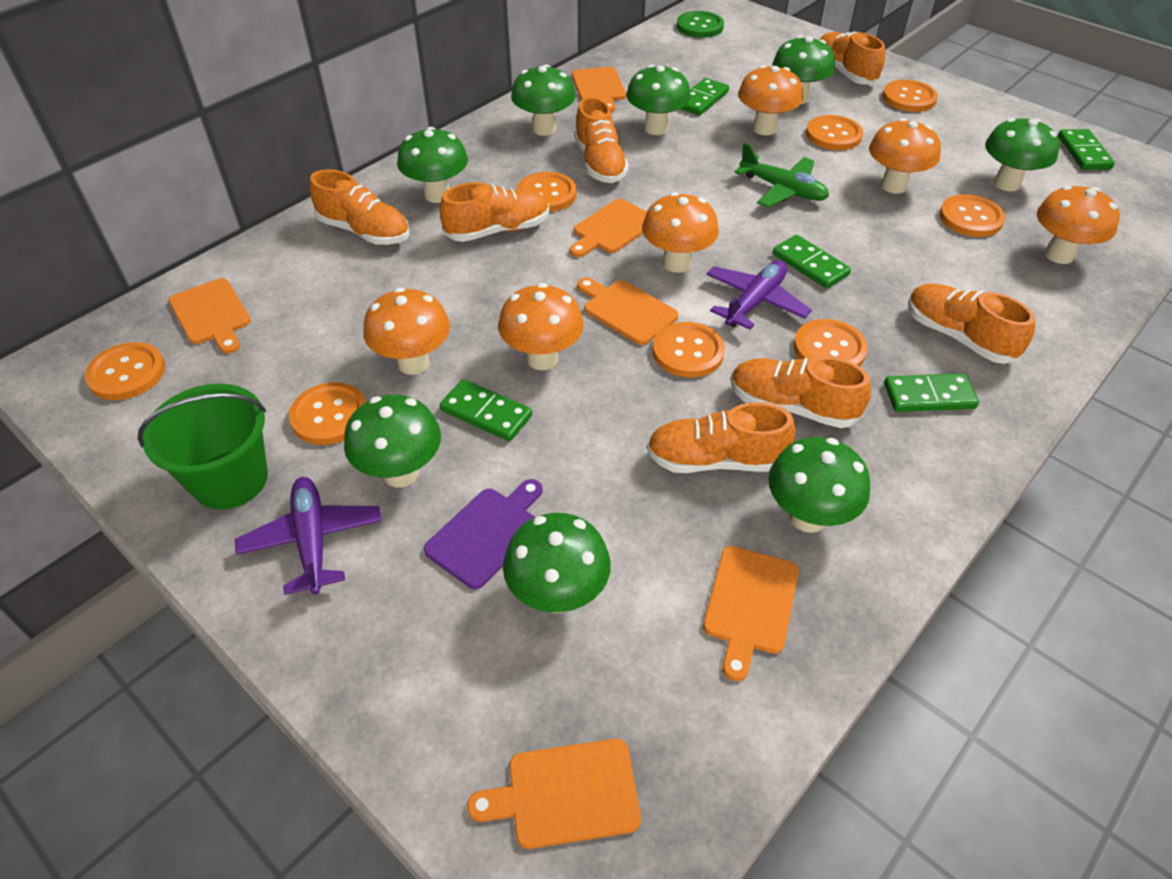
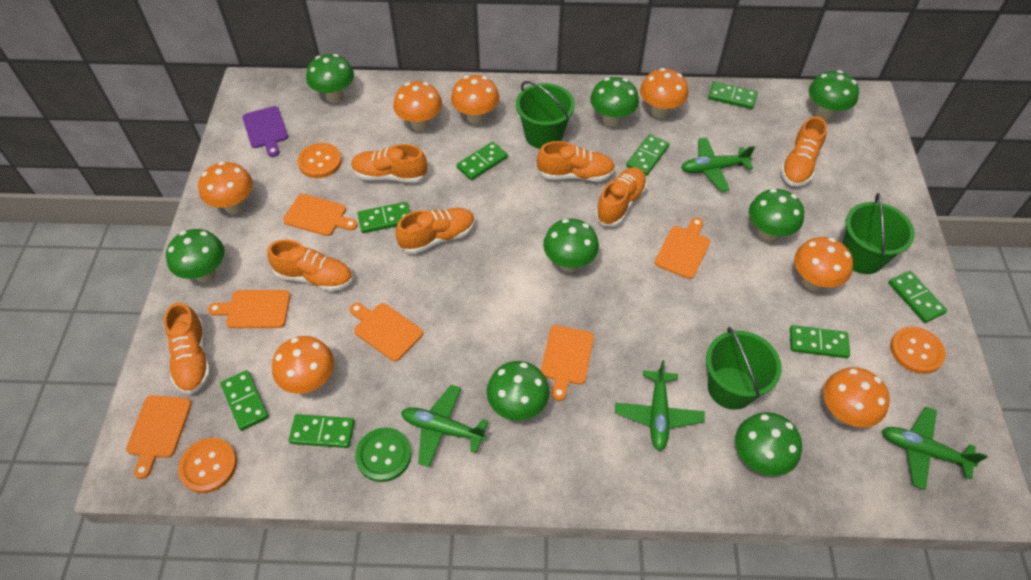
green bucket: [137,383,268,509] = 1 -> [516,81,575,149] [706,327,782,410] [842,193,915,274] = 3
green domino: [440,379,532,441] [681,78,729,116] [773,235,851,289] [884,373,979,412] [1058,129,1115,170] = 5 -> [221,370,269,431] [289,414,355,448] [358,202,410,233] [457,142,508,180] [626,134,669,176] [708,81,758,109] [790,325,850,358] [889,271,947,323] = 8
green plane: [734,143,829,207] = 1 -> [401,385,488,467] [615,360,705,451] [681,137,755,192] [882,406,987,490] = 4
orange button: [85,342,165,400] [289,382,366,445] [517,172,576,212] [653,322,725,378] [794,319,868,366] [806,115,863,150] [883,80,938,112] [939,194,1005,237] = 8 -> [178,438,237,493] [297,143,342,178] [890,326,946,374] = 3
orange mushroom: [363,288,450,375] [498,283,584,370] [642,192,719,273] [738,65,803,135] [869,118,941,194] [1037,185,1120,264] = 6 -> [198,161,253,214] [272,336,334,394] [393,81,442,131] [451,75,499,125] [640,68,689,118] [794,237,853,291] [823,367,890,428] = 7
purple plane: [235,477,382,595] [706,260,812,330] = 2 -> none = 0

